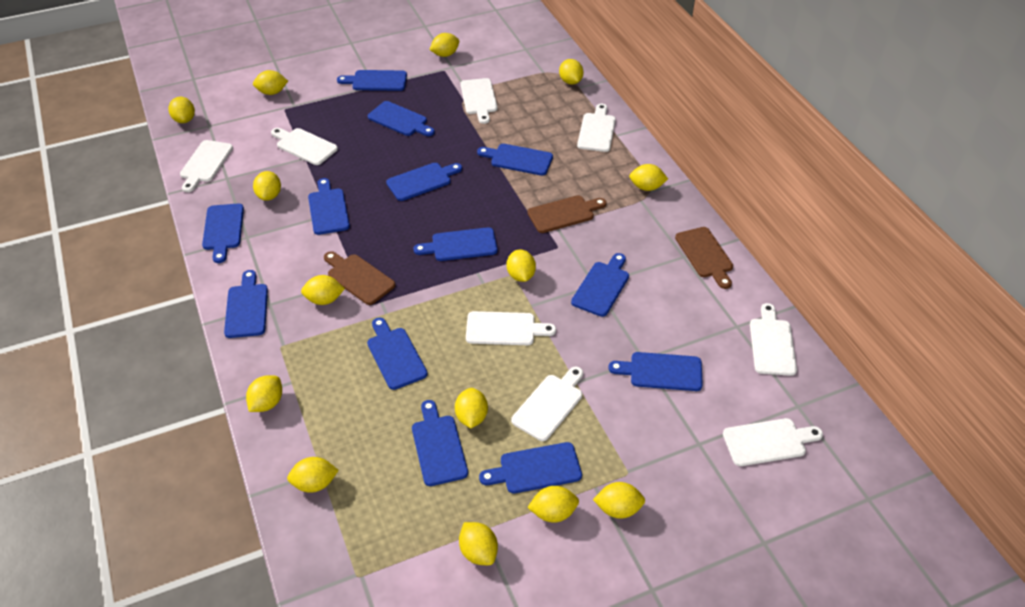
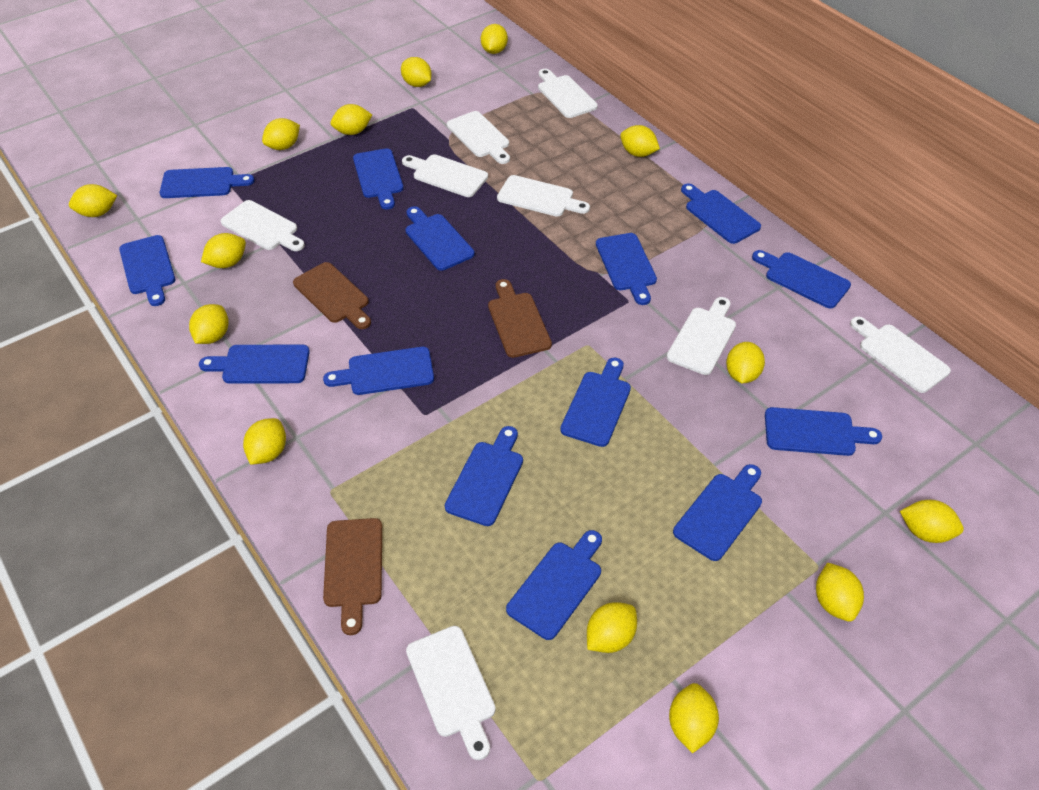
blue cutting board: [202,204,244,263] [224,270,268,338] [308,178,350,235] [337,70,407,91] [367,317,428,390] [368,101,435,136] [386,163,462,201] [412,400,468,486] [413,227,498,261] [477,144,553,176] [479,442,582,494] [571,253,629,317] [608,352,703,391] = 13 -> [119,235,175,306] [160,167,255,198] [199,345,310,383] [323,347,434,395] [353,148,403,210] [406,206,475,271] [445,426,523,526] [506,530,602,640] [560,358,631,447] [596,233,657,305] [673,464,762,561] [681,183,761,244] [752,250,851,308] [765,407,882,456] = 14

